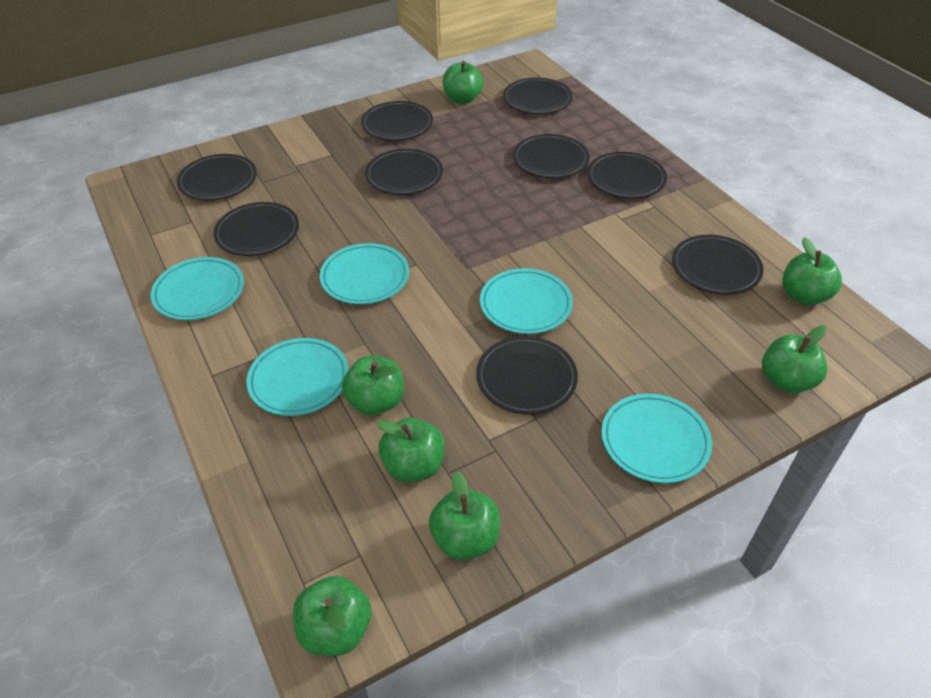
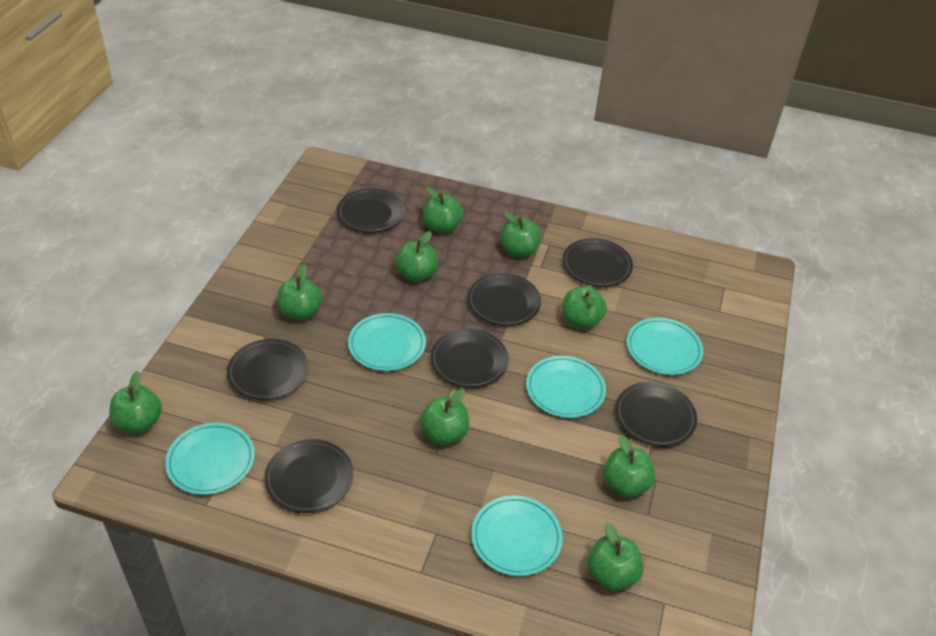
black plate: [177,154,257,201] [213,202,299,256] [361,101,433,141] [365,149,443,195] [476,336,578,414] [503,78,573,114] [513,134,590,178] [587,152,667,199] [672,235,764,295] = 9 -> [227,339,309,400] [264,439,353,513] [337,188,405,233] [430,329,509,388] [467,273,541,326] [562,238,633,287] [615,382,697,447] = 7
green apple: [293,576,371,656] [342,356,404,416] [377,418,445,482] [429,471,500,560] [443,61,483,104] [762,325,828,393] [782,237,842,305] = 7 -> [109,371,162,433] [277,265,322,320] [395,231,438,282] [420,389,469,445] [423,187,463,233] [501,212,542,257] [563,286,607,329] [587,523,643,591] [603,435,655,497] = 9

